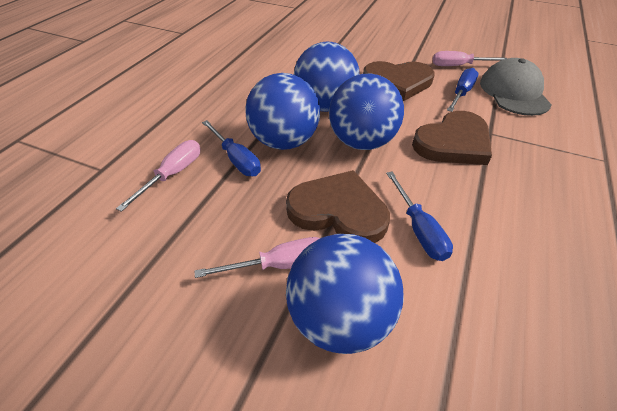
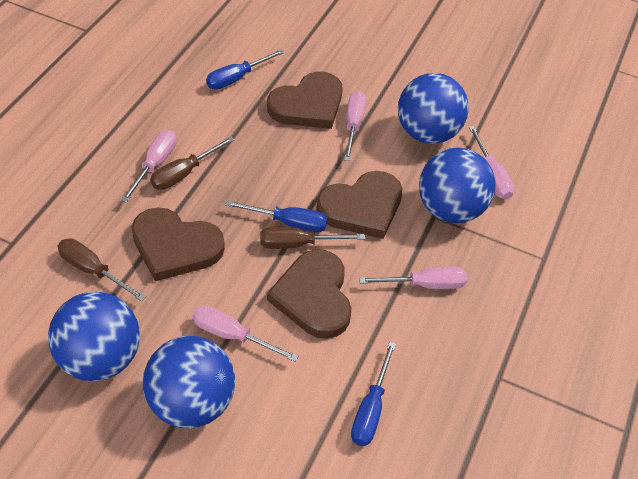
brown heart: [286,170,390,243] [363,61,435,101] [412,111,492,165] = 3 -> [132,207,225,281] [267,71,343,129] [267,249,352,339] [316,171,402,239] = 4
brown screwdriver: none = 0 -> [57,238,146,301] [150,136,235,190] [260,227,365,249] = 3
grey cap: [480,58,552,116] = 1 -> none = 0
pink screwdriver: [116,140,200,212] [195,237,320,278] [433,51,507,66] = 3 -> [121,130,177,203] [192,305,298,362] [344,91,367,161] [359,266,467,289] [469,126,515,200] = 5

